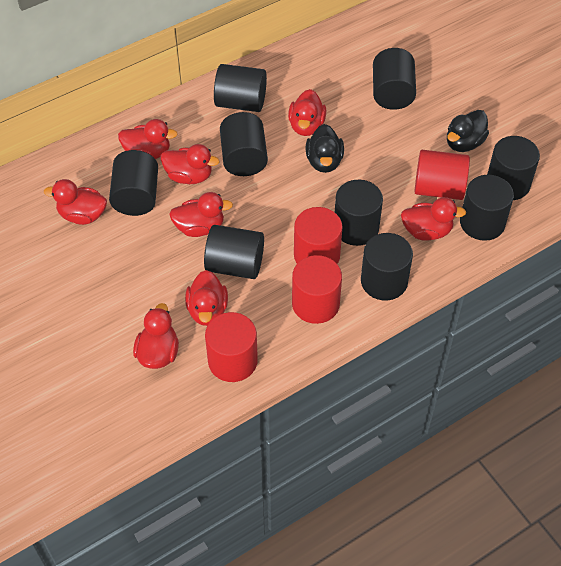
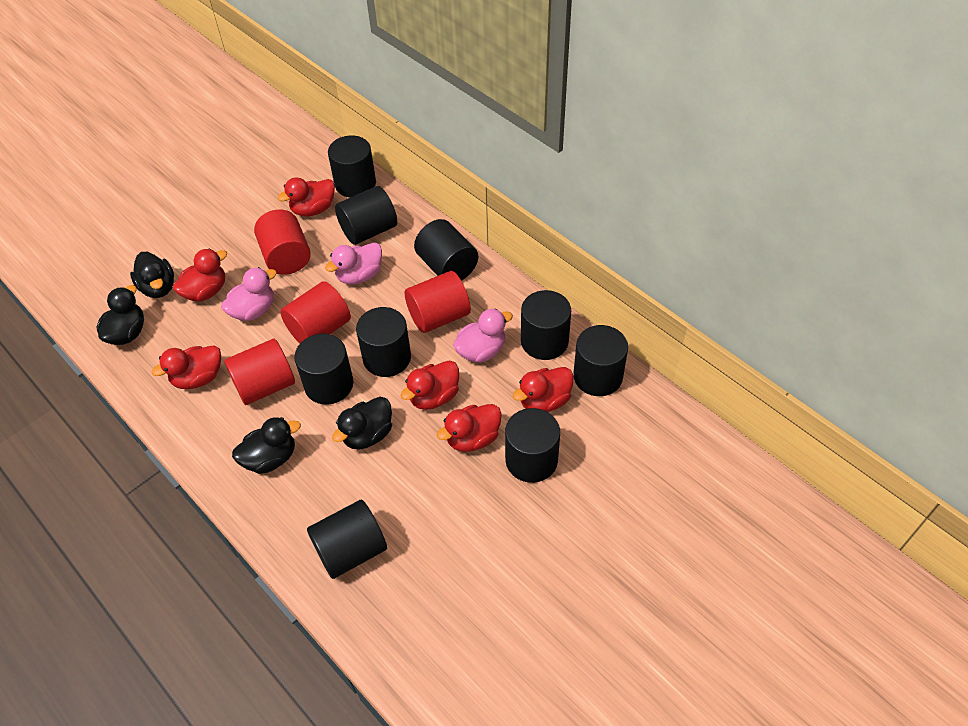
black duck: [305,124,344,173] [447,110,489,152] = 2 -> [97,285,144,345] [130,252,174,298] [232,417,301,474] [332,397,392,450] = 4
pink duck: none = 0 -> [221,267,277,321] [325,242,382,284] [453,309,513,363] = 3
red duck: [44,179,107,225] [118,119,178,159] [133,303,179,369] [161,144,219,184] [169,192,233,237] [185,270,228,326] [288,89,326,136] [401,197,466,241] = 8 -> [152,345,221,389] [173,248,227,302] [278,177,335,216] [400,360,459,410] [437,404,502,452] [513,367,574,412] = 6

